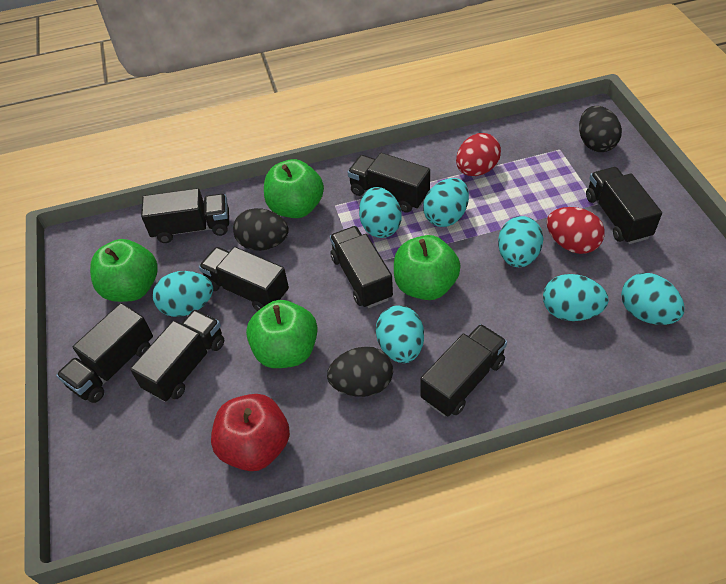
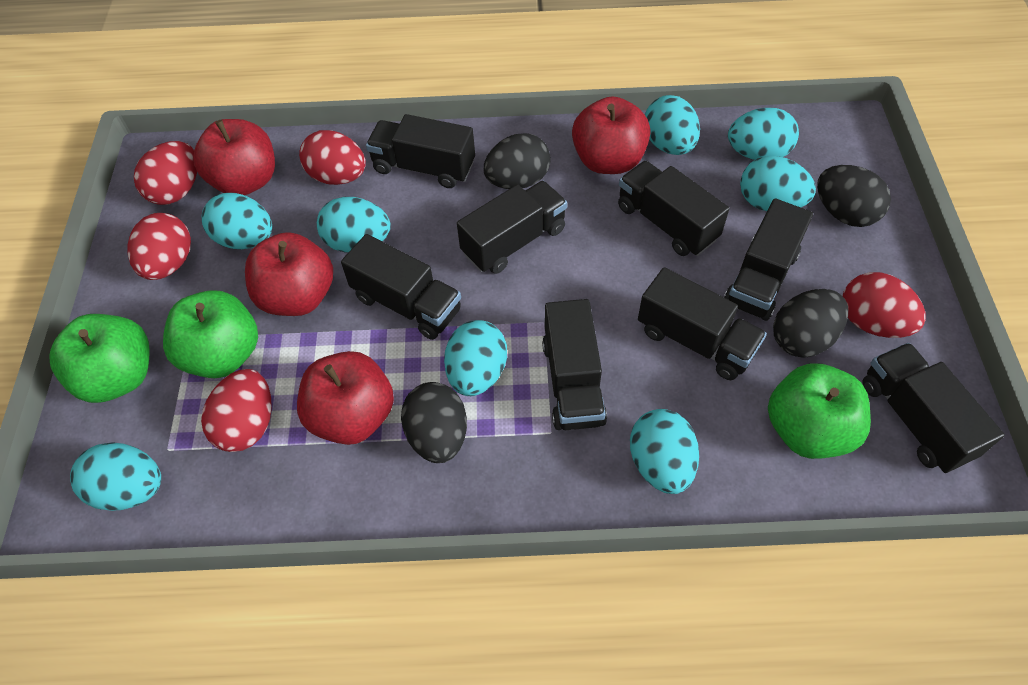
black egg: [233,208,289,251] [327,346,393,397] [579,106,622,152] = 3 -> [401,382,467,463] [484,133,551,189] [773,289,848,358] [817,165,891,227] = 4
green apple: [90,239,158,302] [246,300,318,368] [264,159,324,218] [394,235,461,300] = 4 -> [49,314,150,403] [163,290,258,378] [768,363,871,459] = 3
red apple: [211,394,290,471] = 1 -> [193,119,275,195] [245,232,333,316] [297,351,394,445] [572,96,650,174] = 4
red egg: [456,133,501,176] [547,207,605,254] = 2 -> [127,213,191,280] [134,141,197,205] [201,369,272,452] [299,130,366,185] [843,272,926,338] = 5
turquoise egg: [153,271,213,317] [359,187,402,238] [376,305,424,363] [423,178,469,227] [498,216,543,267] [543,274,609,321] [621,273,685,325] = 7 -> [70,442,161,511] [202,193,272,249] [317,197,391,253] [444,320,507,396] [630,409,699,494] [645,95,700,155] [728,108,799,160] [740,156,816,211] = 8

